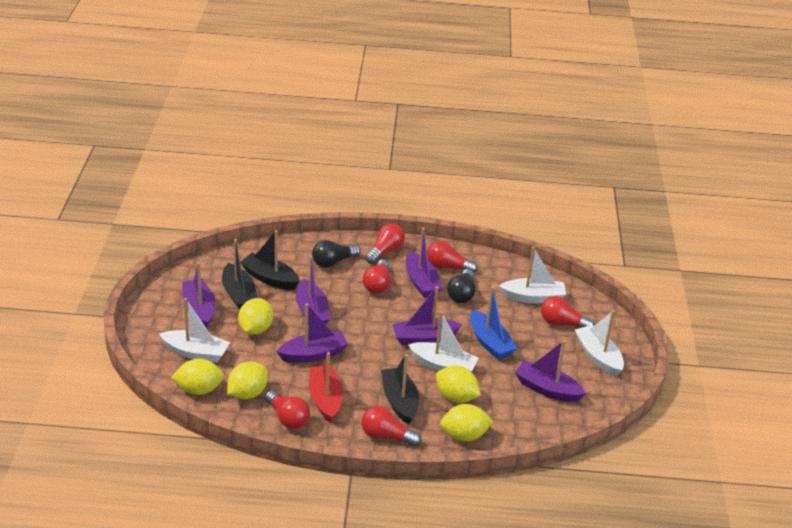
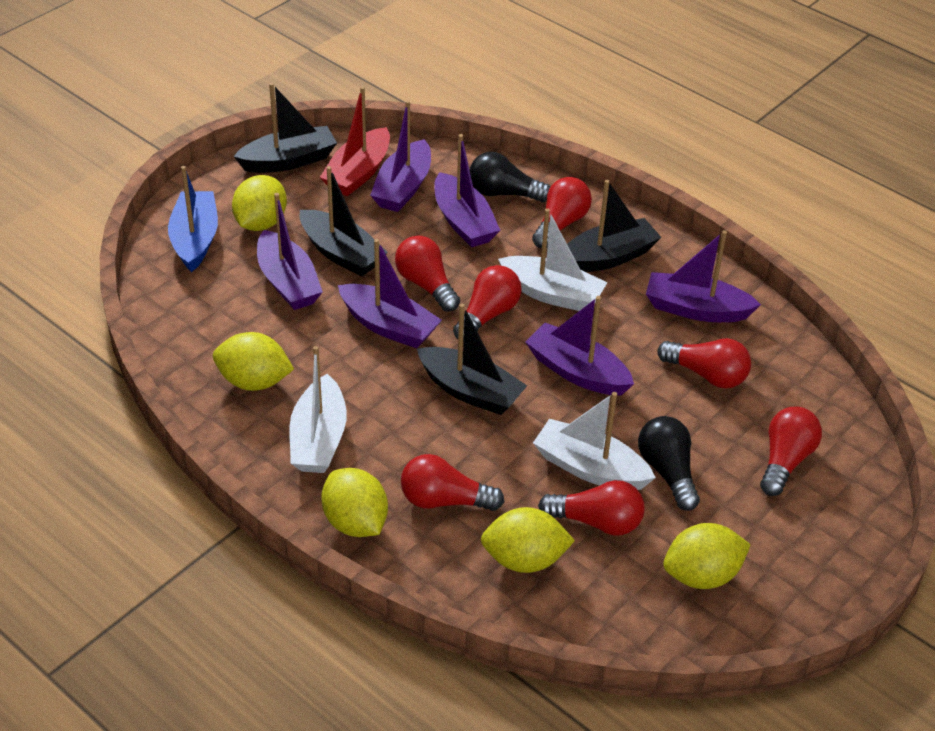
black boat: [222,239,257,310] [240,230,300,290] [381,354,419,424] = 3 -> [233,83,337,173] [300,166,388,277] [417,303,527,415] [567,180,661,272] = 4
red light bulb: [265,390,310,429] [361,406,421,446] [363,260,391,294] [365,223,405,264] [427,241,478,273] [541,296,595,328] = 6 -> [395,236,460,312] [401,454,504,511] [453,265,521,341] [532,177,592,248] [538,480,644,535] [658,338,751,389] [760,407,822,496] = 7
white boat: [159,298,230,363] [408,311,479,372] [499,247,566,303] [575,310,624,377] = 4 -> [290,346,347,473] [498,208,608,311] [533,392,656,490] = 3

